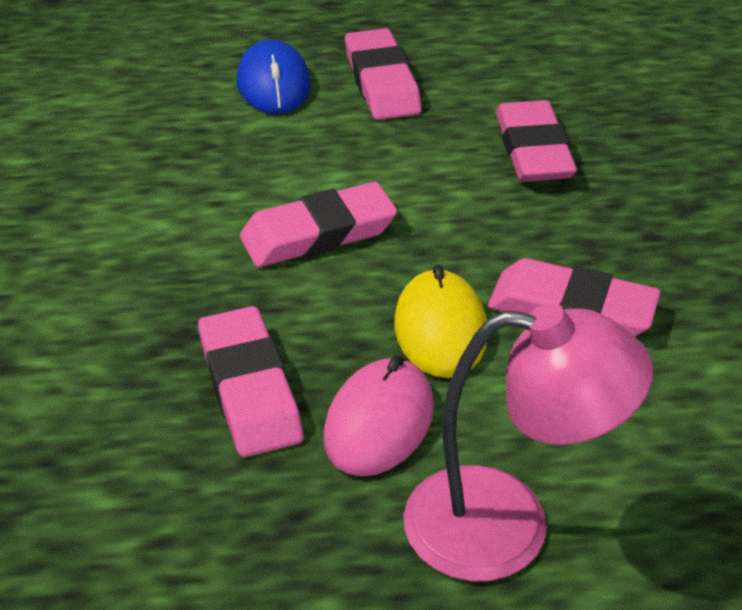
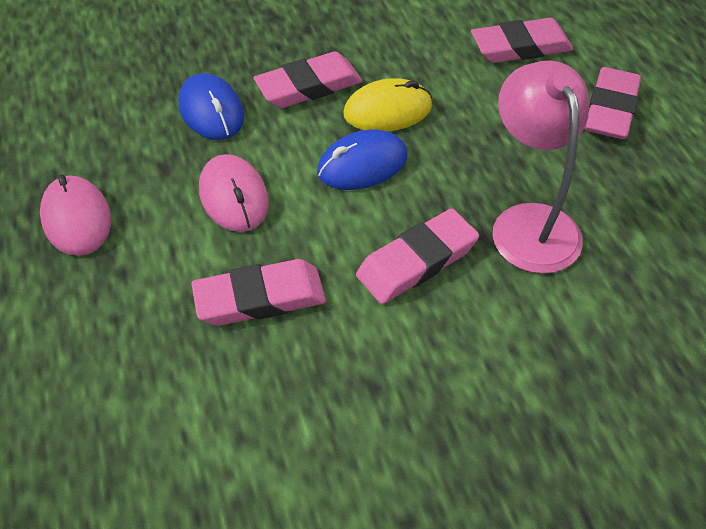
blue mouse: [237,39,311,114] = 1 -> [178,73,244,140] [317,130,407,190] = 2
pink mouse: [323,355,434,476] = 1 -> [40,175,111,256] [199,154,269,232] = 2

